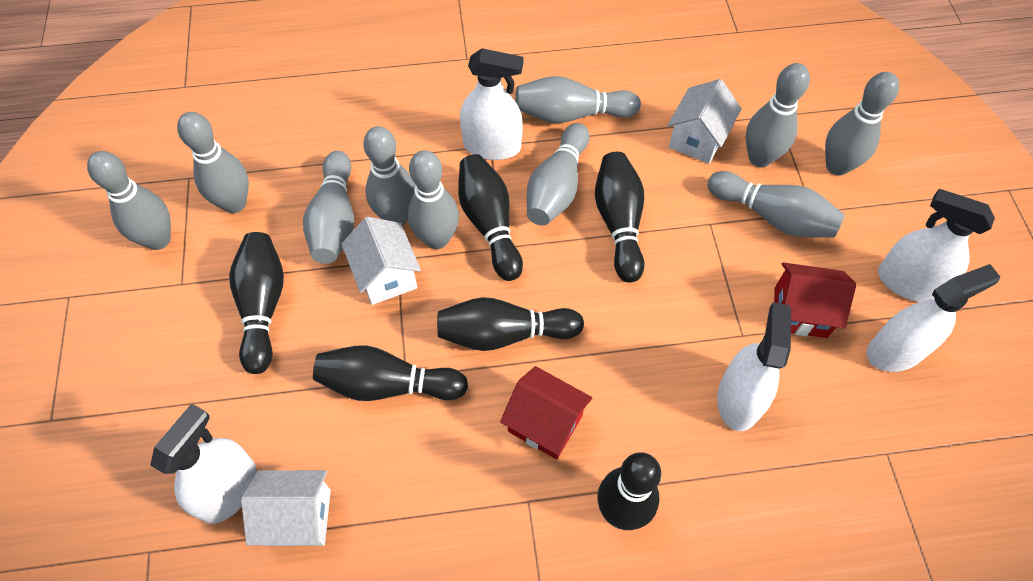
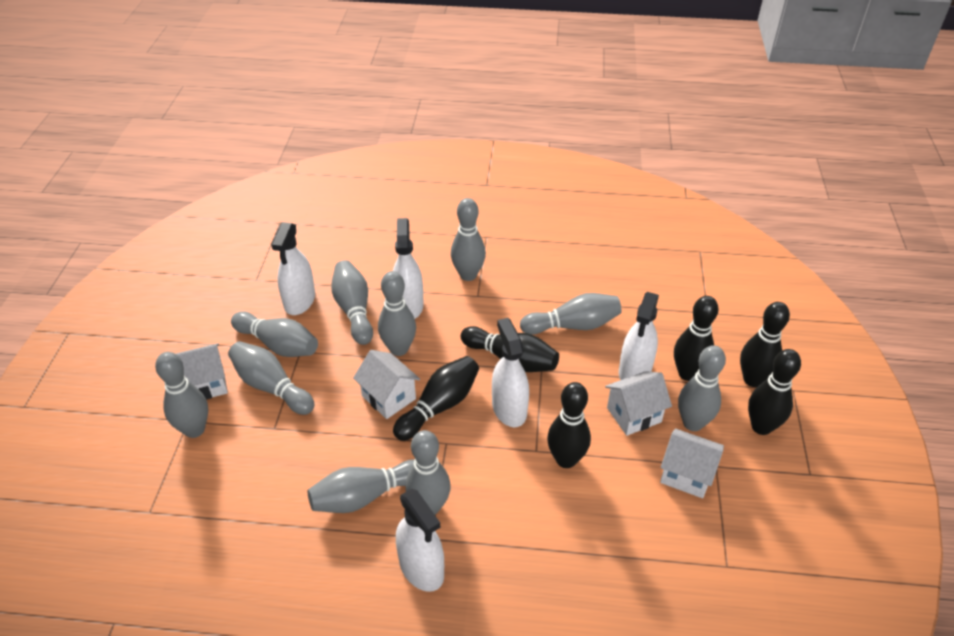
red house: [500,366,592,459] [774,262,856,338] = 2 -> none = 0
white house: [241,470,331,546] [342,217,421,305] [668,79,742,164] = 3 -> [176,343,228,400] [353,350,420,419] [605,371,672,436] [660,429,724,498] = 4

